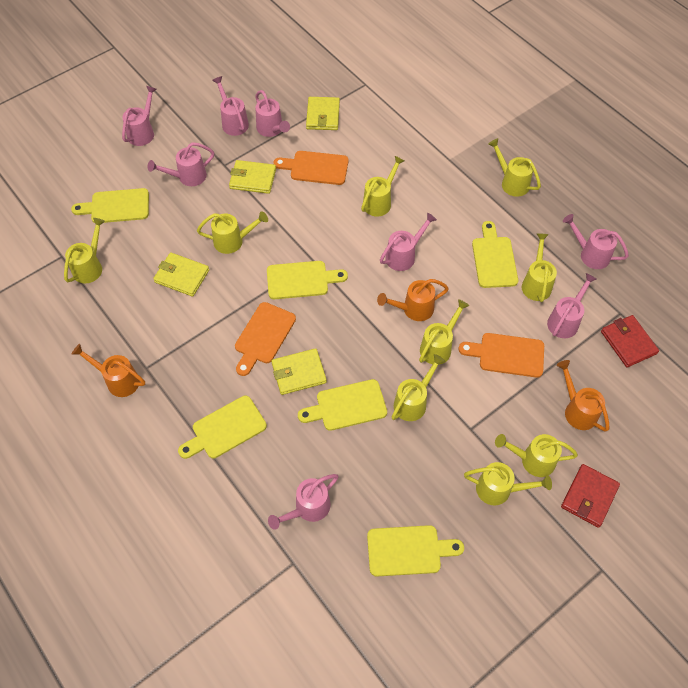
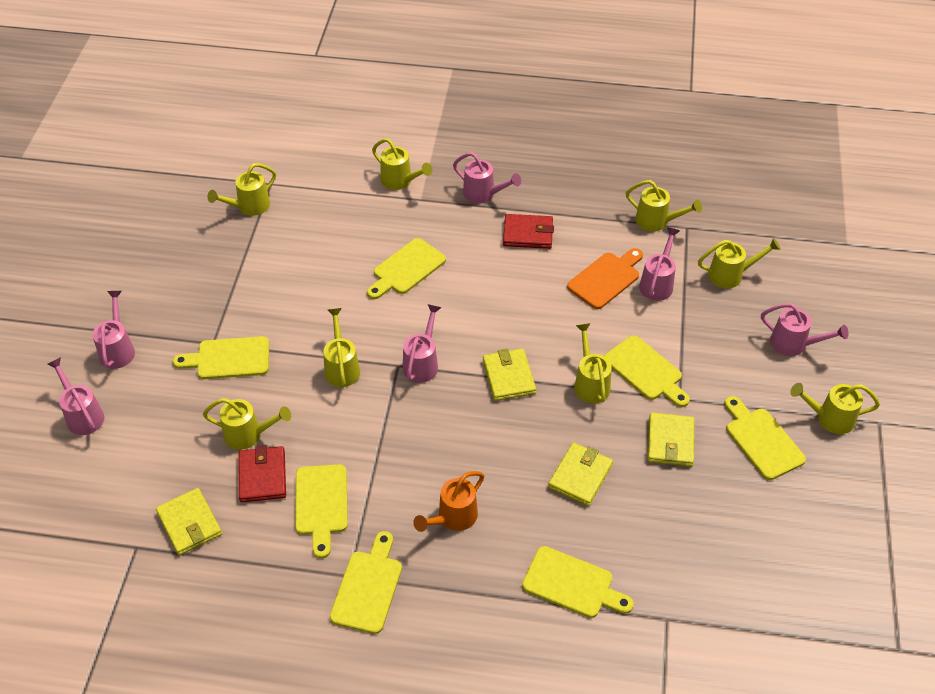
orange cutting board: [235,302,296,376] [274,151,349,185] [458,333,544,378] = 3 -> [567,248,643,309] = 1
orange watering can: [72,344,145,397] [377,279,449,321] [557,360,609,432] = 3 -> [413,471,484,532] = 1
pink watering can: [122,86,157,146] [148,142,214,186] [212,76,249,136] [255,90,290,137] [268,474,339,530] [380,212,437,271] [547,273,597,338] [563,214,629,269] = 8 -> [47,357,105,435] [93,291,135,369] [403,304,442,383] [453,152,521,203] [639,227,680,301] [761,303,849,356] = 6
yellow cutting board: [71,188,149,223] [178,395,267,459] [267,261,348,299] [298,379,387,431] [367,525,464,577] [472,221,518,288] = 6 -> [173,336,269,379] [295,464,348,559] [330,531,402,634] [367,238,446,299] [522,546,634,618] [604,335,690,407] [724,396,806,480] = 7
yellow watering can: [64,218,105,284] [197,211,268,254] [361,156,405,216] [392,354,445,421] [419,299,469,365] [464,462,552,505] [488,138,541,197] [495,434,578,477] [522,233,557,302] = 9 -> [203,398,291,450] [208,163,276,216] [323,308,360,387] [372,138,432,190] [574,323,612,403] [626,180,702,231] [698,238,781,288] [790,383,880,434] = 8

